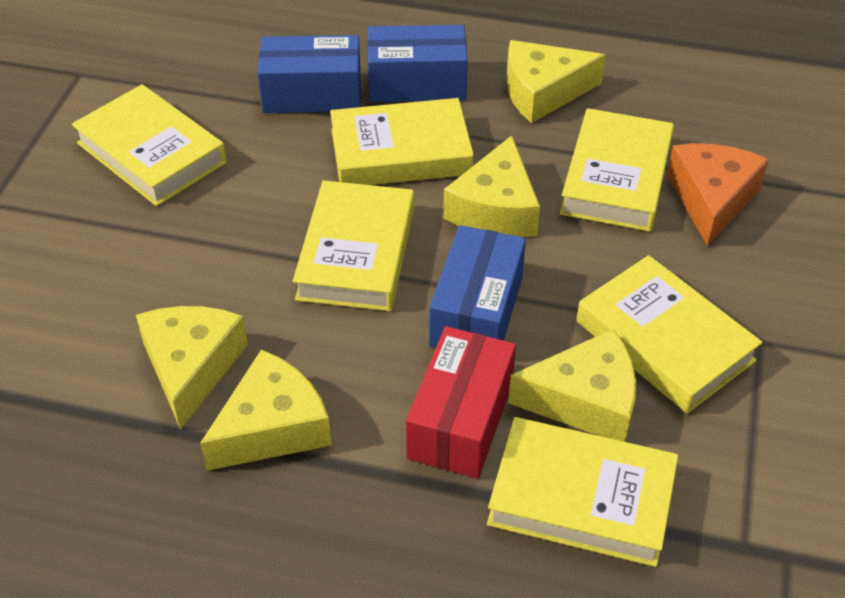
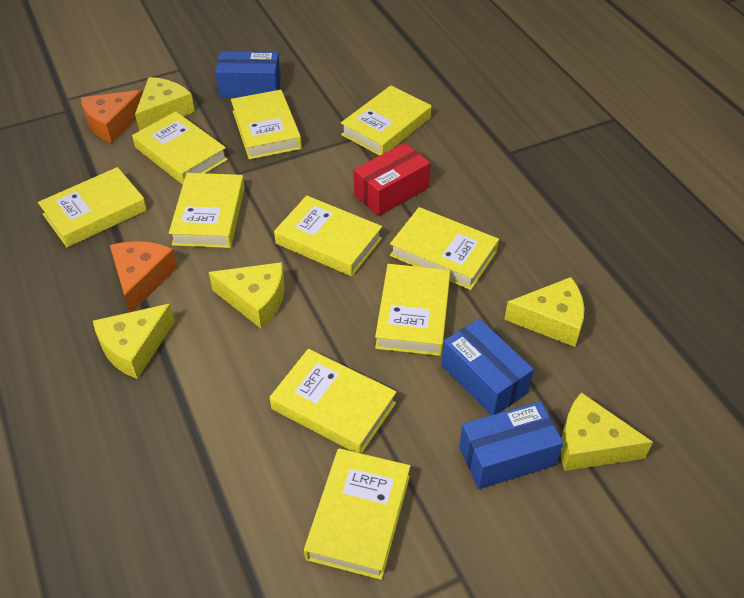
orange cheese: [667,143,769,246] = 1 -> [81,90,143,143] [110,241,178,312] = 2
yellow book: [72,84,227,206] [293,180,414,311] [330,98,474,185] [487,417,678,567] [560,108,674,232] [576,255,762,413] = 6 -> [38,167,147,247] [132,111,228,185] [169,173,245,248] [231,90,302,160] [270,349,396,454] [274,196,382,276] [304,448,411,580] [341,85,431,156] [375,264,450,356] [390,207,499,290] = 10

